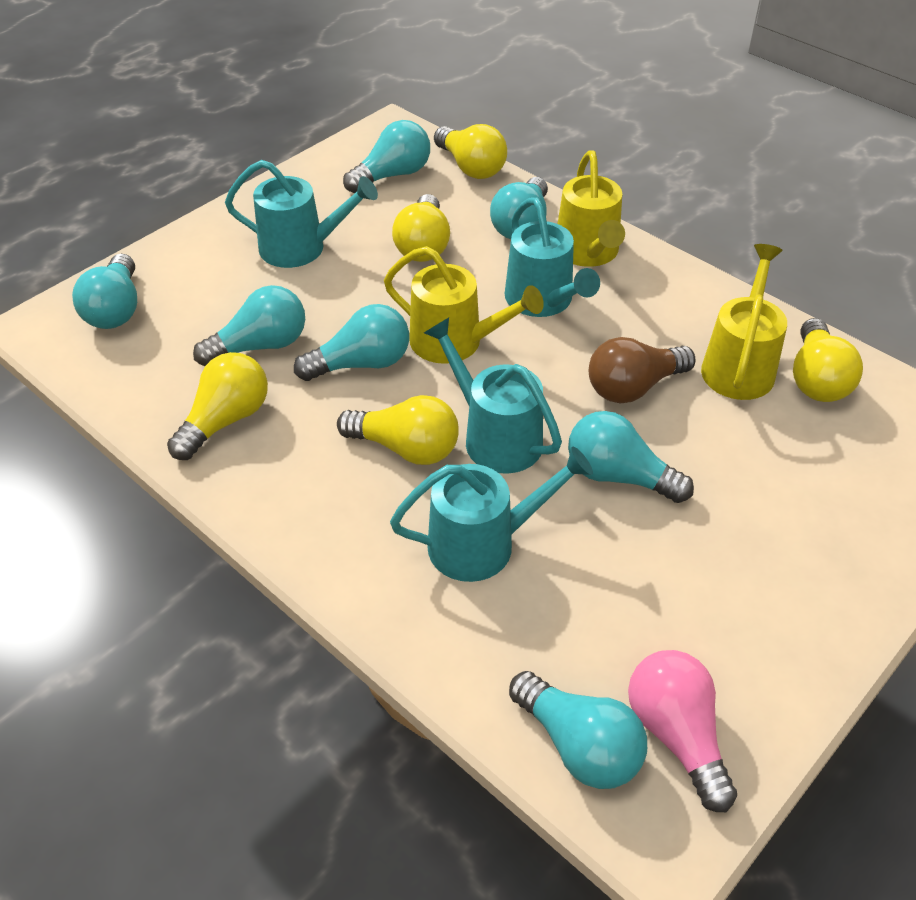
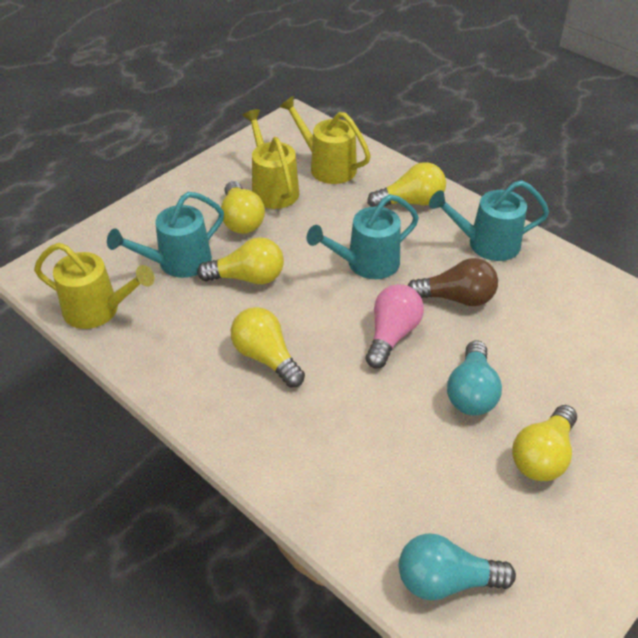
turquoise light bulb: [72,254,137,329] [193,285,305,366] [294,304,409,381] [343,120,430,193] [490,177,548,239] [509,671,647,789] [568,411,694,503] = 7 -> [399,533,516,601] [447,340,502,416] = 2
turquoise watering can: [225,160,378,268] [390,447,593,582] [424,318,562,474] [505,197,600,317] = 4 -> [107,192,224,278] [307,194,419,279] [429,180,549,261] = 3

